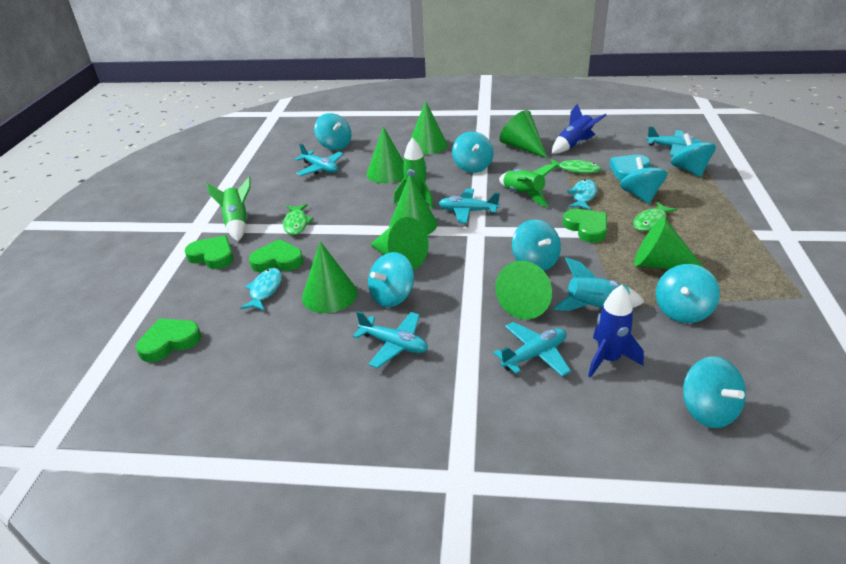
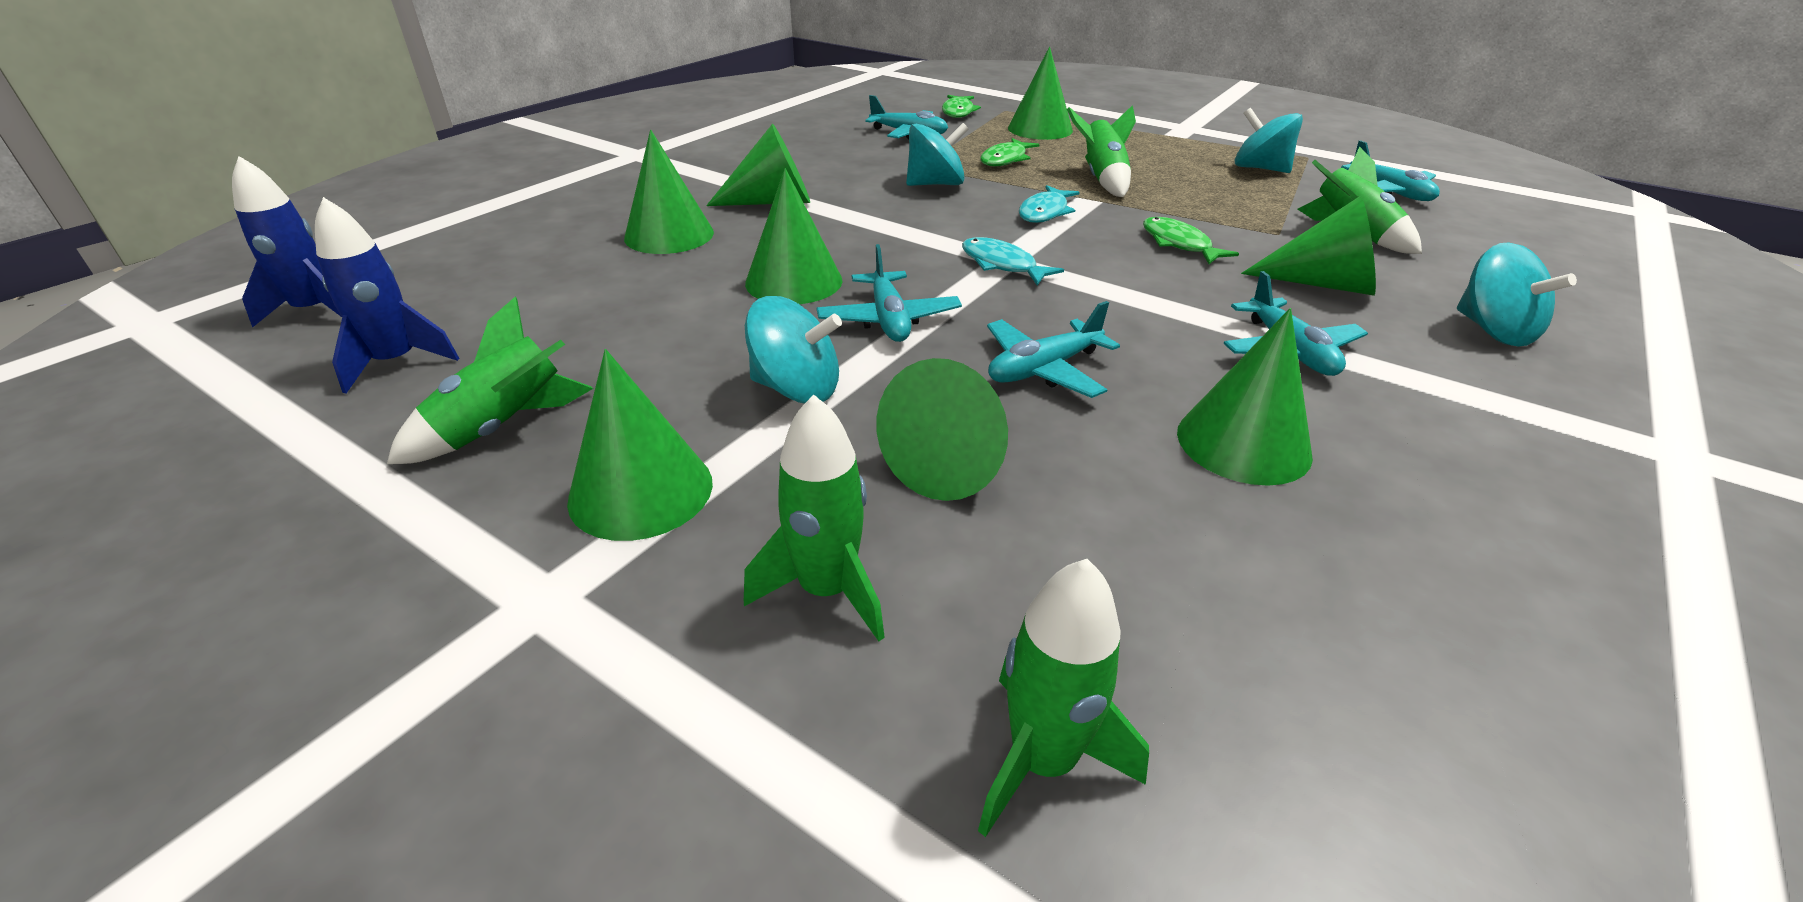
green heart: [136,318,201,362] [185,236,234,269] [249,239,303,272] [563,209,607,243] = 4 -> none = 0
green rocket: [207,177,251,241] [393,137,434,208] [499,164,558,207] = 3 -> [387,296,593,464] [744,394,885,641] [978,559,1149,837] [1067,105,1136,197] [1297,147,1422,254] = 5
turquoise heart: [610,155,651,181] = 1 -> none = 0
turquoise rocket: [553,257,644,311] = 1 -> none = 0
turquoise spinning top: [314,113,351,150] [368,252,414,307] [452,132,493,173] [512,219,561,271] [620,157,668,204] [656,264,720,323] [671,133,716,177] [683,356,746,428] = 8 -> [745,296,842,404] [906,123,968,186] [1235,107,1303,173] [1457,243,1577,347] = 4

